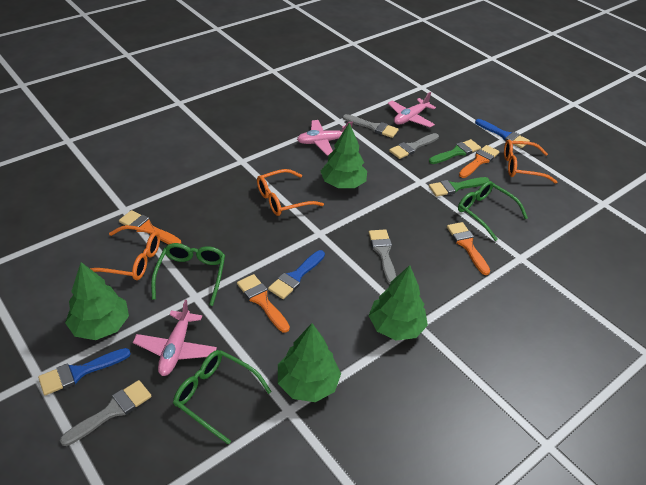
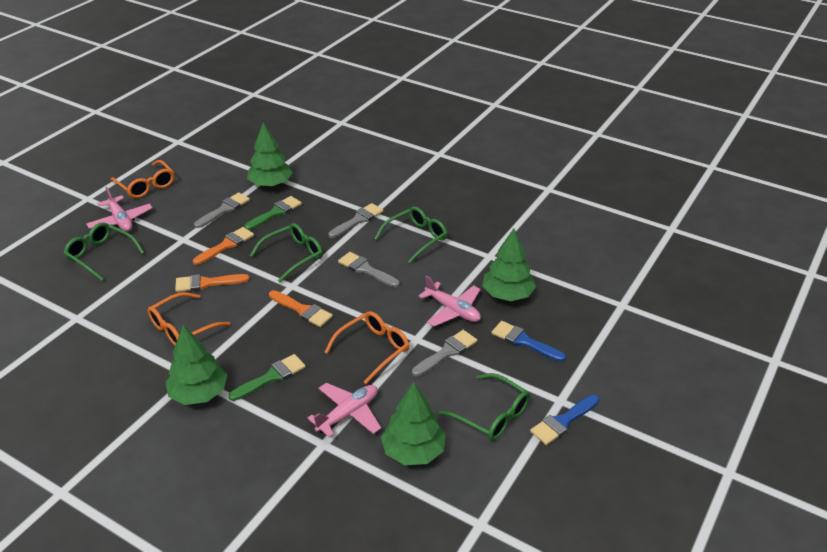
blue brush: [38,348,131,395] [268,250,325,299] [475,119,530,148] = 3 -> [491,321,566,362] [530,395,599,445] = 2
green glasses: [151,243,225,306] [173,350,272,445] [458,181,528,241] = 3 -> [64,222,144,281] [250,223,323,282] [374,207,447,264] [439,373,530,441] = 4
orange brush: [119,210,181,244] [237,274,290,333] [447,222,490,275] [459,145,500,178] = 4 -> [175,274,250,292] [193,227,254,265] [269,290,333,327] = 3

